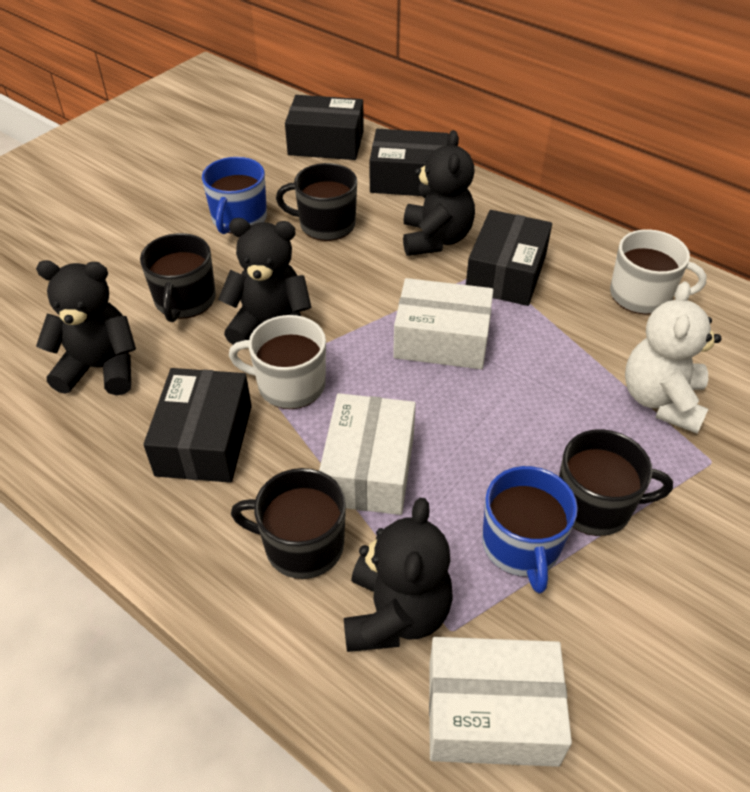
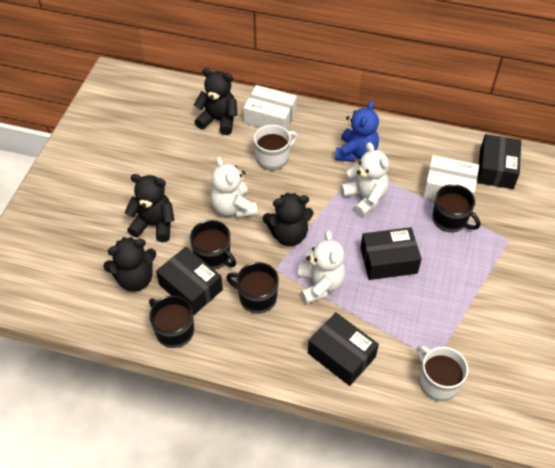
blue mug: [202,157,267,234] [482,466,578,594] = 2 -> none = 0
blue teddy bear: none = 0 -> [335,100,379,162] = 1
white box: [319,393,416,515] [393,278,493,369] [429,637,572,767] = 3 -> [243,85,297,130] [423,155,479,200] = 2
white teddy bear: [625,281,722,433] = 1 -> [211,157,257,218] [298,230,345,304] [341,142,389,217] = 3

